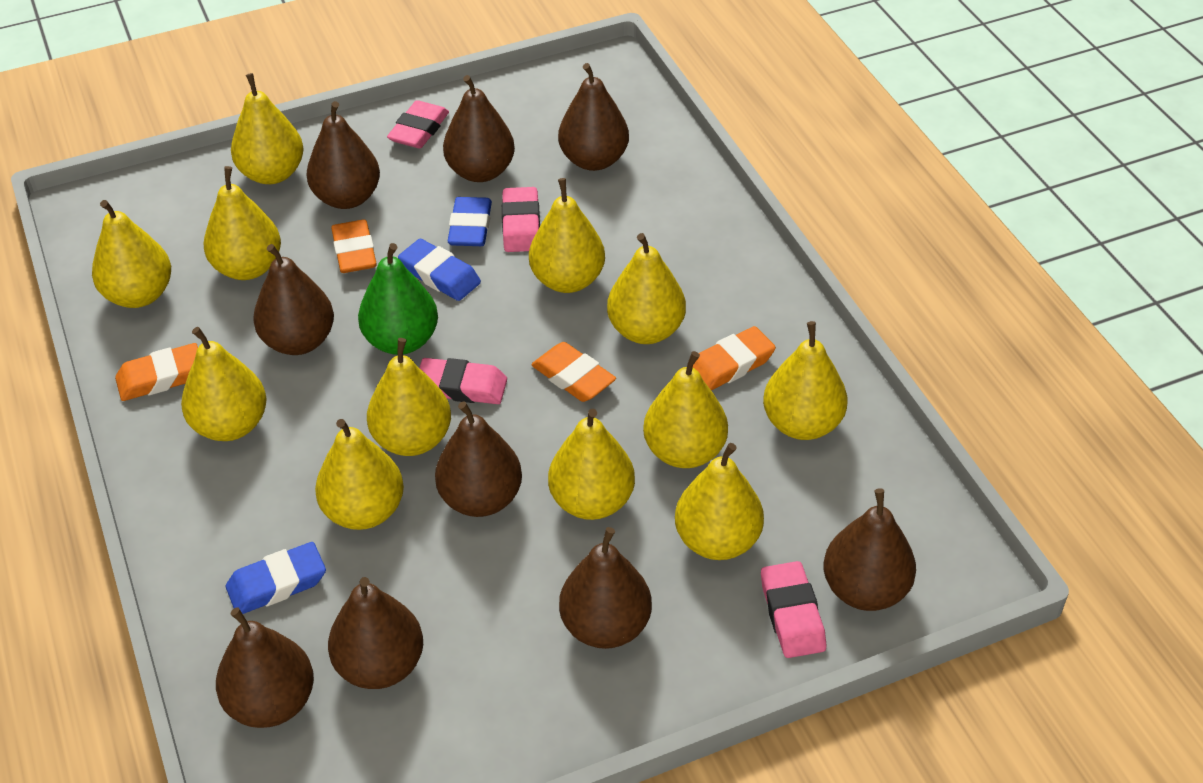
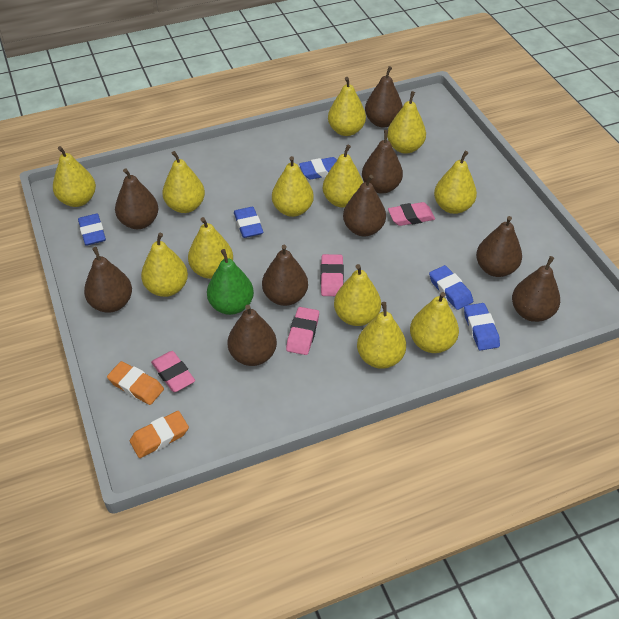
blue eraser: [226,542,326,614] [398,239,481,301] [448,197,492,246] = 3 -> [78,214,106,246] [234,207,263,238] [299,157,337,180] [429,265,473,310] [464,303,500,351] = 5
orange eraser: [115,343,198,401] [331,219,376,273] [531,342,616,402] [693,326,776,390] = 4 -> [107,361,164,405] [130,411,189,458] = 2

